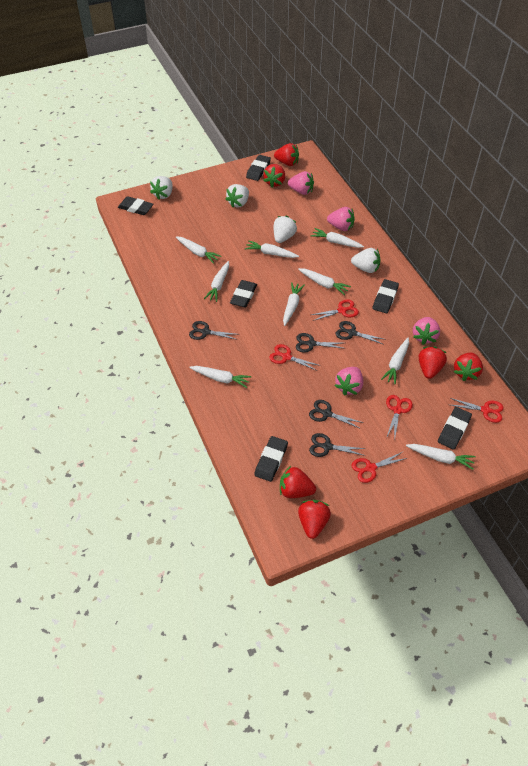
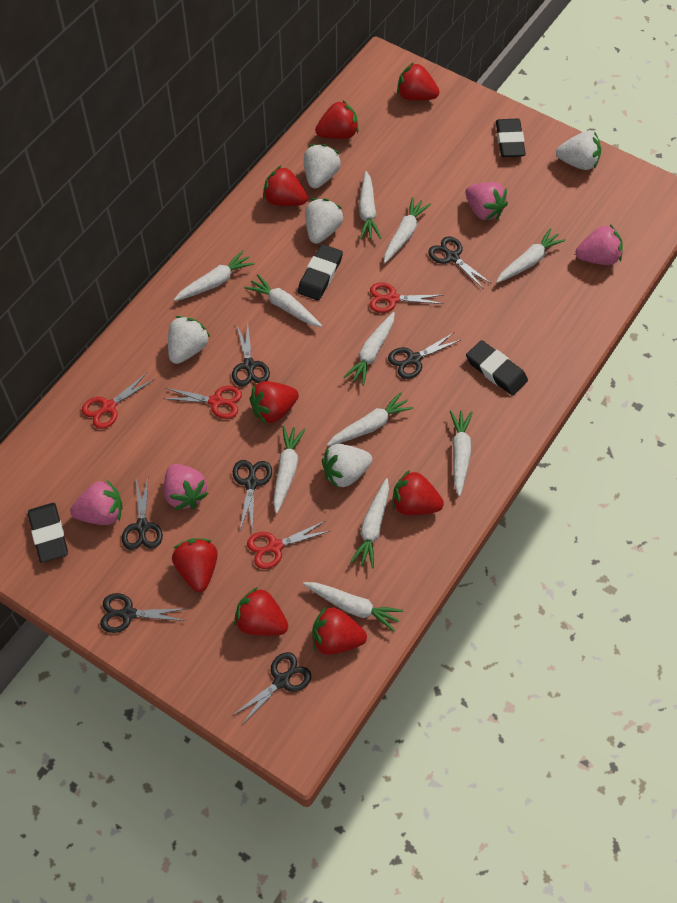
black eraser: [118,196,153,215] [230,280,257,308] [246,155,271,181] [254,436,288,482] [372,279,399,313] [438,407,472,450] = 6 -> [28,503,68,563] [298,244,343,301] [466,340,528,396] [496,119,526,157] = 4
black scissors: [189,321,240,340] [296,333,346,352] [309,400,364,429] [309,433,366,457] [336,321,386,345] = 5 -> [100,593,186,633] [122,478,163,550] [232,324,270,386] [232,652,311,726] [233,460,272,533] [388,332,461,379] [428,236,492,288] = 7
red scissors: [269,344,321,371] [311,300,359,321] [352,452,407,483] [386,395,413,439] [450,398,504,423] = 5 -> [82,373,155,429] [163,386,242,419] [247,521,330,569] [370,283,444,313] = 4
red strawberry: [263,164,285,188] [274,143,299,166] [280,466,316,498] [298,500,331,539] [419,347,447,379] [454,352,483,381] = 6 -> [172,538,218,592] [234,587,288,636] [249,381,299,425] [263,166,308,206] [312,607,367,655] [315,100,358,139] [392,470,444,515] [397,62,439,101] = 8
white carrot: [176,236,222,264] [189,366,251,388] [204,261,229,302] [245,241,299,258] [283,282,305,326] [298,268,351,295] [311,228,364,248] [381,337,409,384] [406,444,476,470] = 9 -> [174,250,255,301] [244,274,322,327] [273,426,305,513] [303,582,403,632] [327,392,414,446] [344,312,395,386] [350,478,389,569] [359,171,381,239] [384,197,431,263] [450,410,473,497] [496,228,566,283] = 11
white strawberry: [150,176,173,200] [226,184,249,208] [274,216,297,243] [351,248,381,273] = 4 -> [168,316,210,364] [304,144,341,189] [305,198,344,244] [322,444,372,488] [556,132,601,170] = 5

